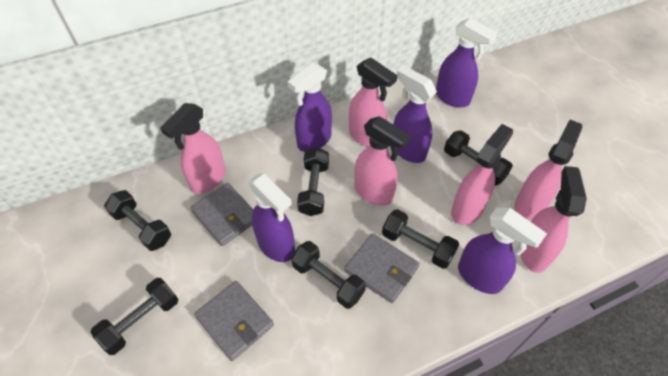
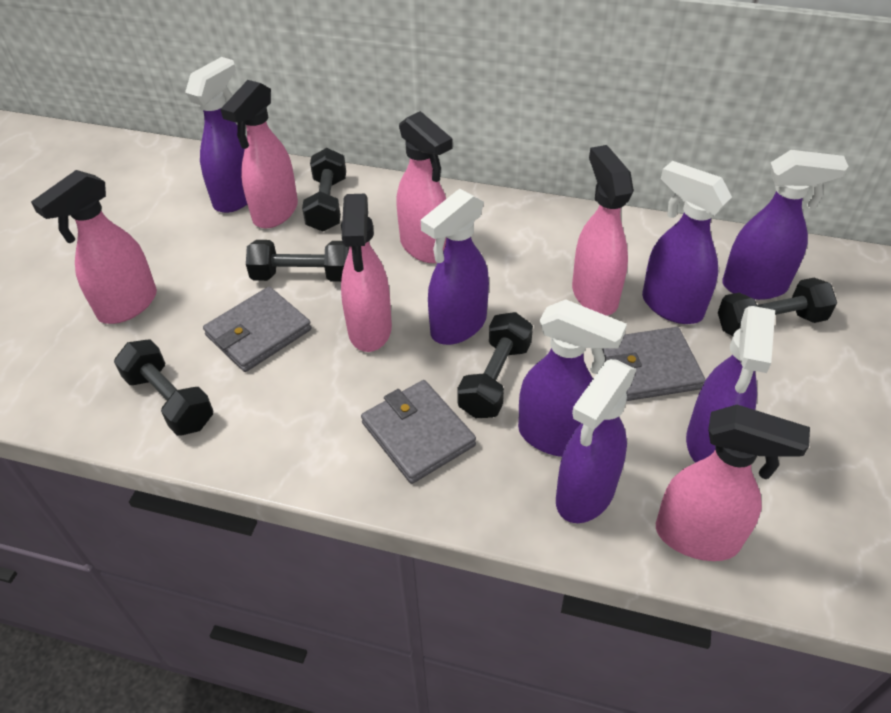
black dumbbell: [91,278,178,355] [104,190,171,251] [291,241,366,309] [297,147,329,216] [382,209,459,269] [444,130,513,186] = 6 -> [114,339,213,436] [246,240,349,282] [302,148,346,232] [457,312,533,418] [718,278,837,336] = 5
purple spray bottle: [248,173,295,262] [288,62,332,152] [393,66,437,163] [436,18,497,108] [458,208,547,294] = 5 -> [185,57,247,213] [421,189,489,345] [518,299,627,457] [556,359,637,523] [642,161,732,324] [686,306,775,463] [722,150,849,300] = 7

